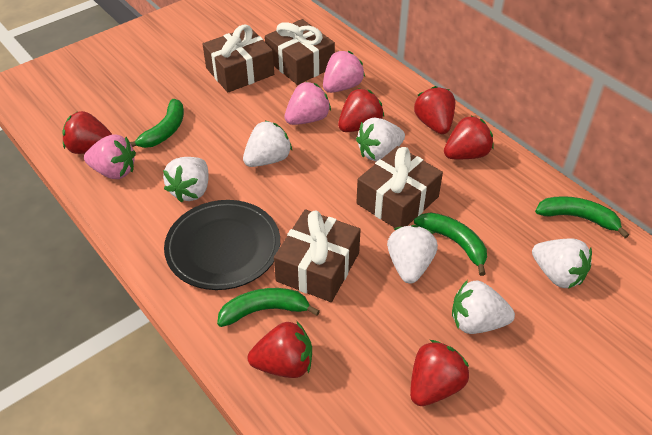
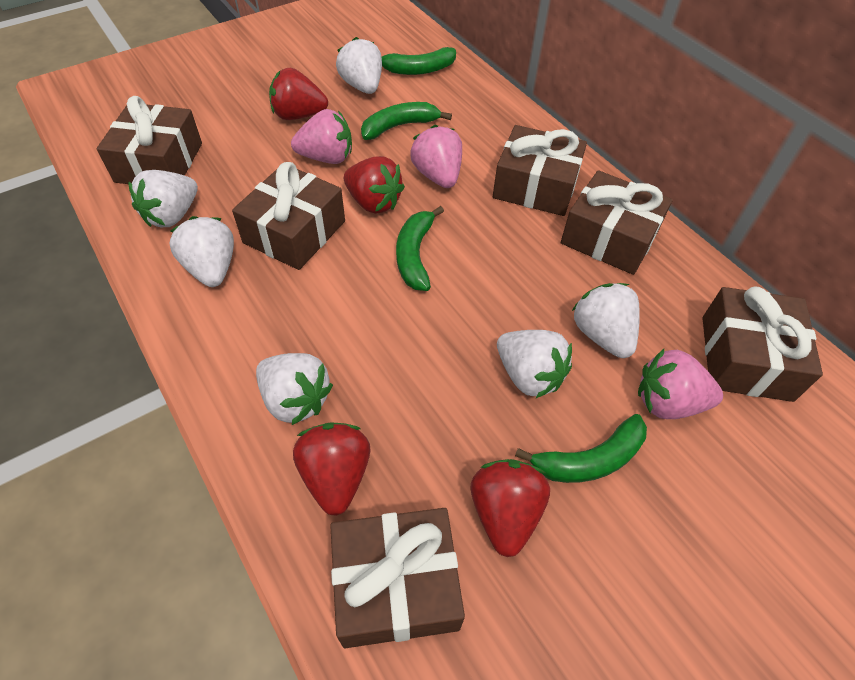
black plate: [164,200,280,290] = 1 -> none = 0
brown gift: [203,24,274,93] [265,19,335,85] [274,210,361,302] [356,146,443,228] = 4 -> [97,96,202,184] [232,162,345,270] [330,508,465,648] [493,125,587,216] [561,170,673,275] [702,286,823,402] = 6
red strawberry: [63,111,112,154] [248,322,312,378] [338,88,384,132] [410,340,469,406] [414,86,455,134] [444,115,494,159] = 6 -> [269,68,328,120] [293,423,370,516] [344,156,405,214] [471,459,550,557] = 4

